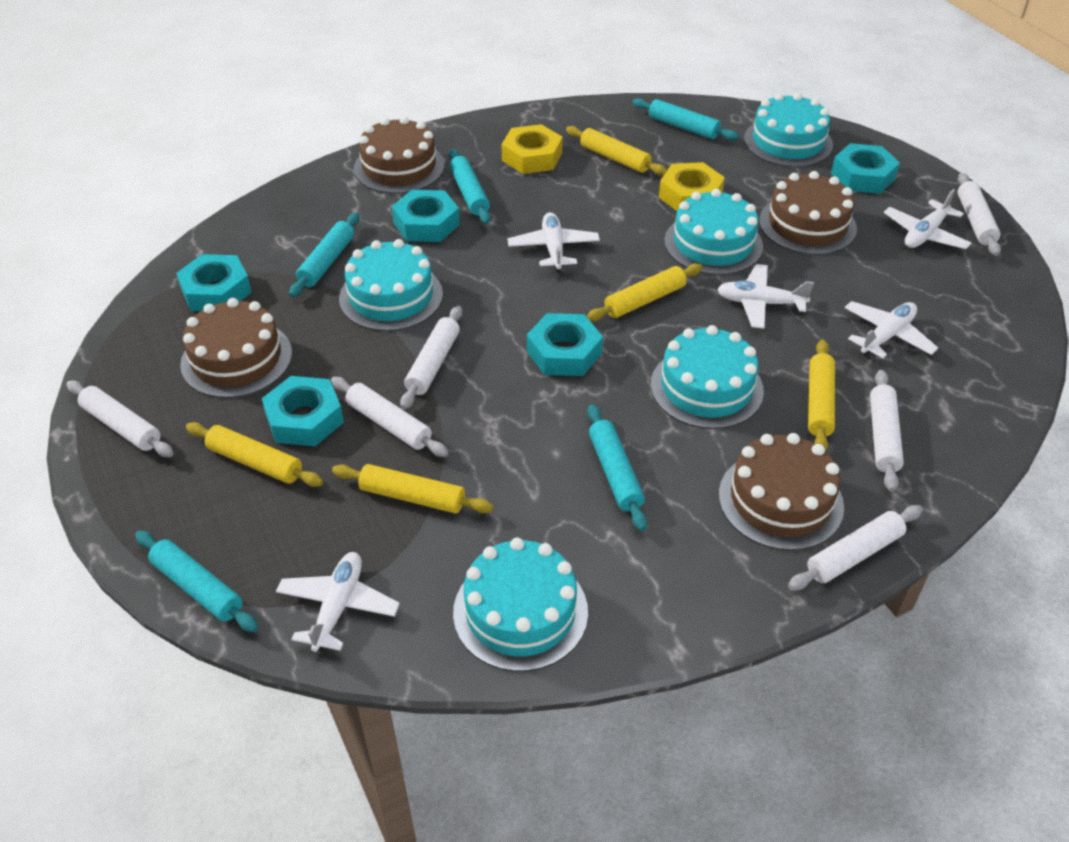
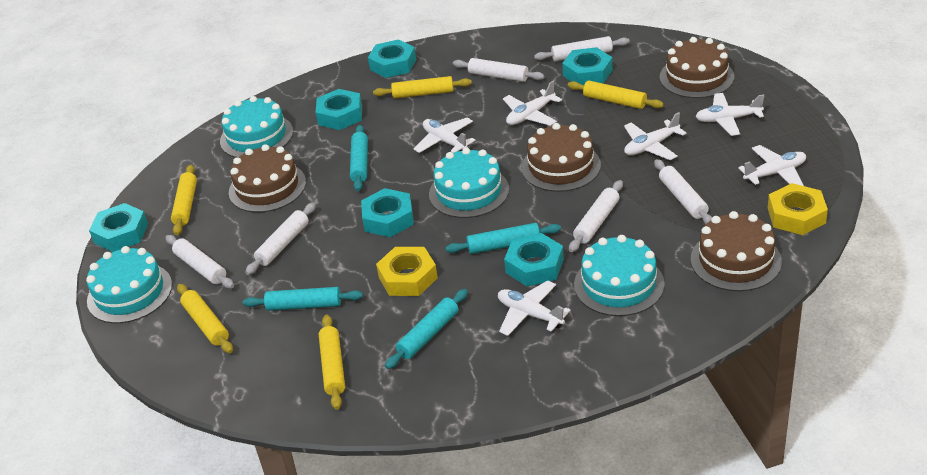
turquoise cake: [339,239,443,331] [453,537,588,672] [651,325,764,429] [664,189,763,275] [744,93,833,167] = 5 -> [86,246,172,323] [220,96,293,158] [429,148,509,218] [574,235,665,316] = 4
turquoise nut: [176,254,252,311] [262,376,344,446] [392,190,460,242] [527,313,603,376] [831,143,900,194] = 5 -> [89,203,148,252] [316,89,362,130] [361,188,414,237] [368,39,416,78] [504,233,564,287] [562,47,613,85] = 6
turquoise rolling pin: [135,530,259,632] [289,213,359,297] [449,149,491,224] [587,404,647,531] [632,98,739,141] = 5 -> [243,287,363,311] [350,125,368,191] [385,289,468,369] [445,223,561,254] = 4
white plane: [276,552,400,652] [507,212,600,272] [717,264,814,329] [844,301,938,358] [884,189,972,249] = 5 -> [414,118,475,153] [498,280,570,336] [503,81,562,126] [624,112,686,160] [696,93,765,136] [738,145,806,186] = 6

